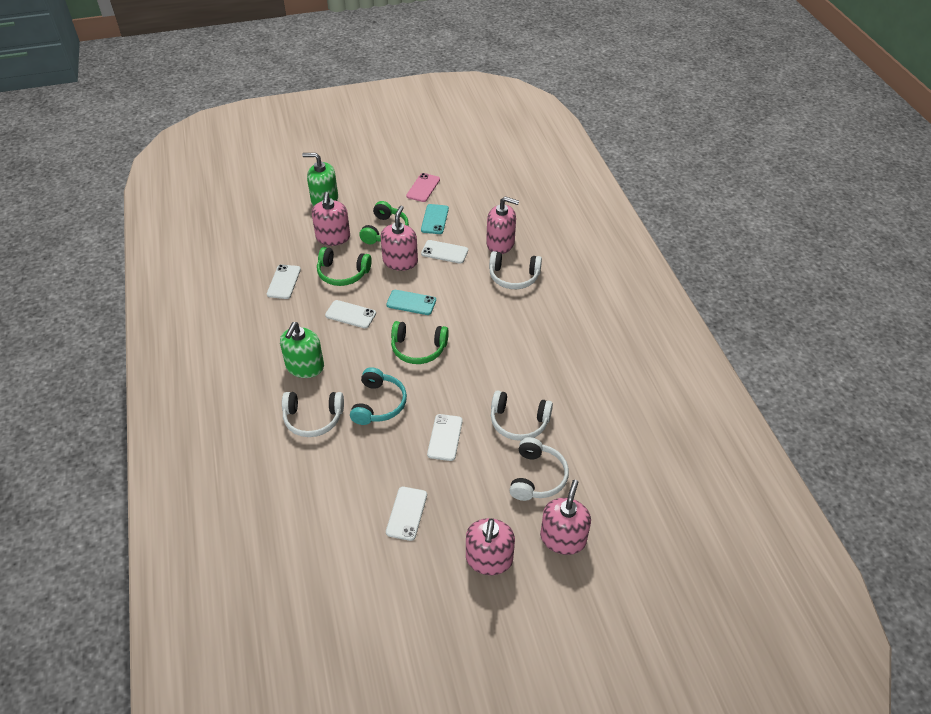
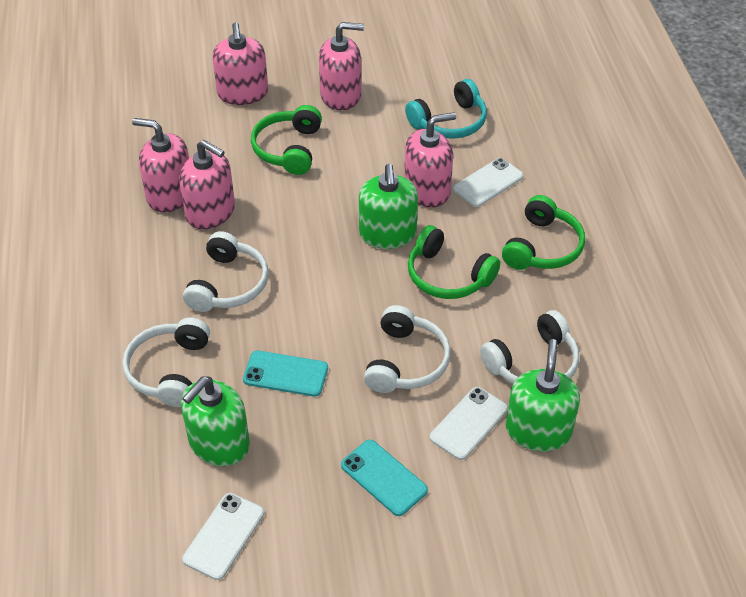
green soap dispenser: [280,322,324,378] [302,153,338,207] = 2 -> [181,376,250,466] [359,164,418,249] [506,339,580,452] = 3
pink phone: [406,173,440,202] = 1 -> none = 0
white phone: [267,264,301,299] [325,300,376,328] [386,487,427,541] [421,240,468,264] [427,414,463,461] = 5 -> [182,493,264,580] [430,387,508,460] [453,158,524,207] = 3

